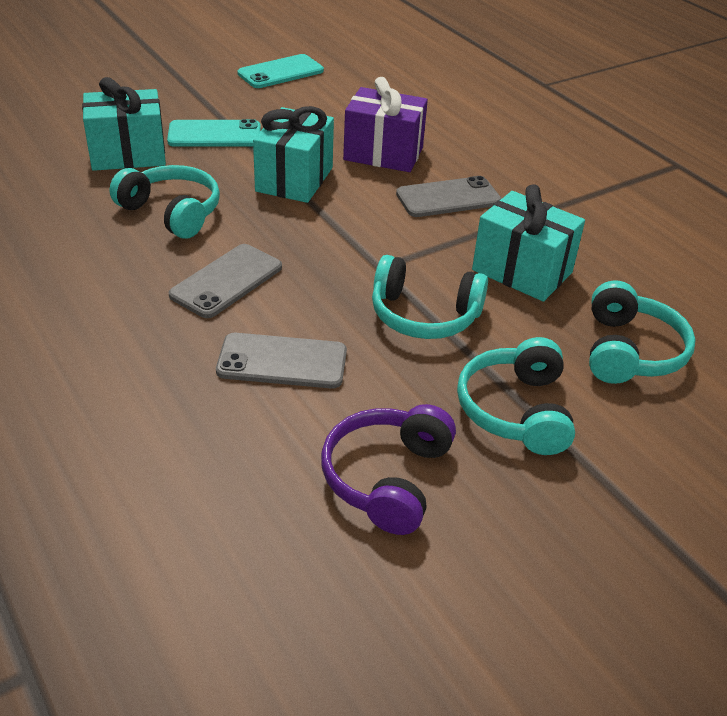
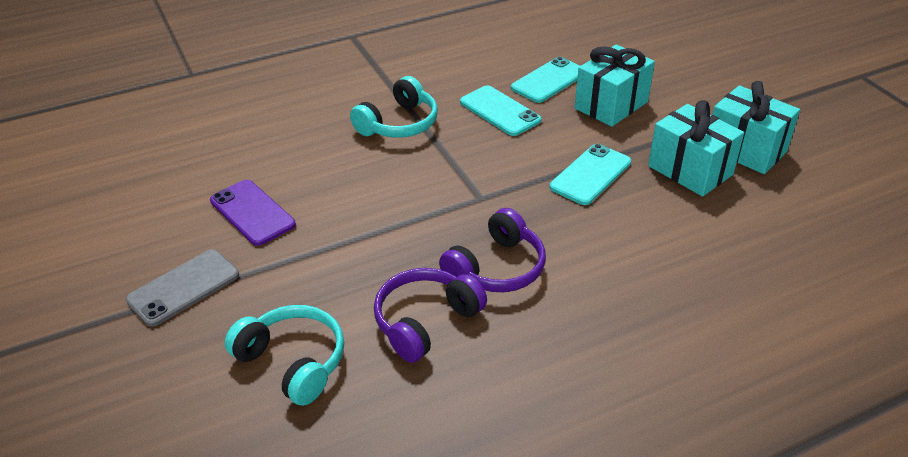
grey phone: [168,244,282,318] [216,333,347,388] [396,176,502,217] = 3 -> [126,249,239,327] = 1
purple gift: [343,77,428,172] = 1 -> none = 0
purple headphones: [321,404,456,535] = 1 -> [374,268,487,363] [439,208,546,292] = 2
purple phone: none = 0 -> [210,180,296,246] = 1
turquoise headphones: [110,165,220,239] [372,255,488,339] [457,337,575,455] [589,280,696,384] = 4 -> [225,305,344,406] [350,76,438,138] = 2
turquoise phone: [167,119,261,147] [237,54,324,88] = 2 -> [460,85,541,136] [511,57,580,103] [550,144,631,205] = 3

